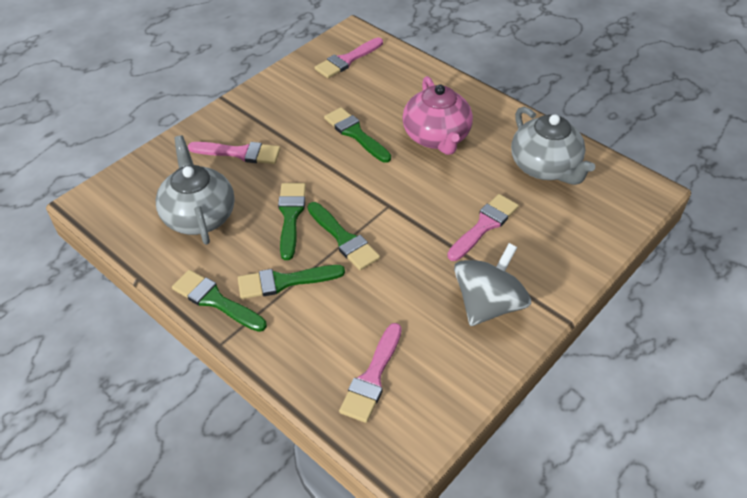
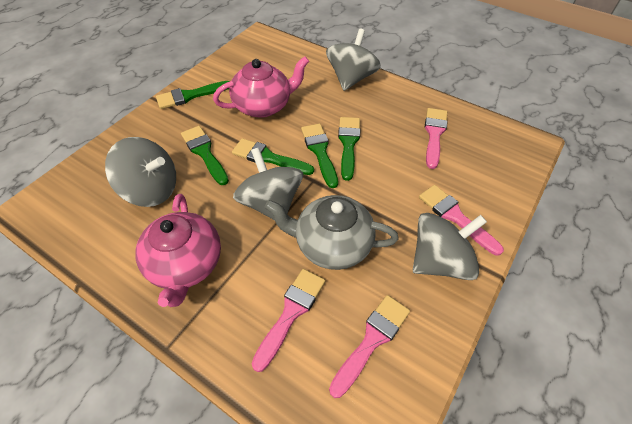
grey spinning top: [454,243,531,326] = 1 -> [105,137,176,207] [233,147,303,220] [326,28,381,91] [413,213,487,280] = 4
grey teapot: [156,135,235,245] [511,107,595,185] = 2 -> [265,195,399,270] = 1
pink teapot: [402,76,473,155] = 1 -> [135,194,221,307] [213,57,309,118] = 2

